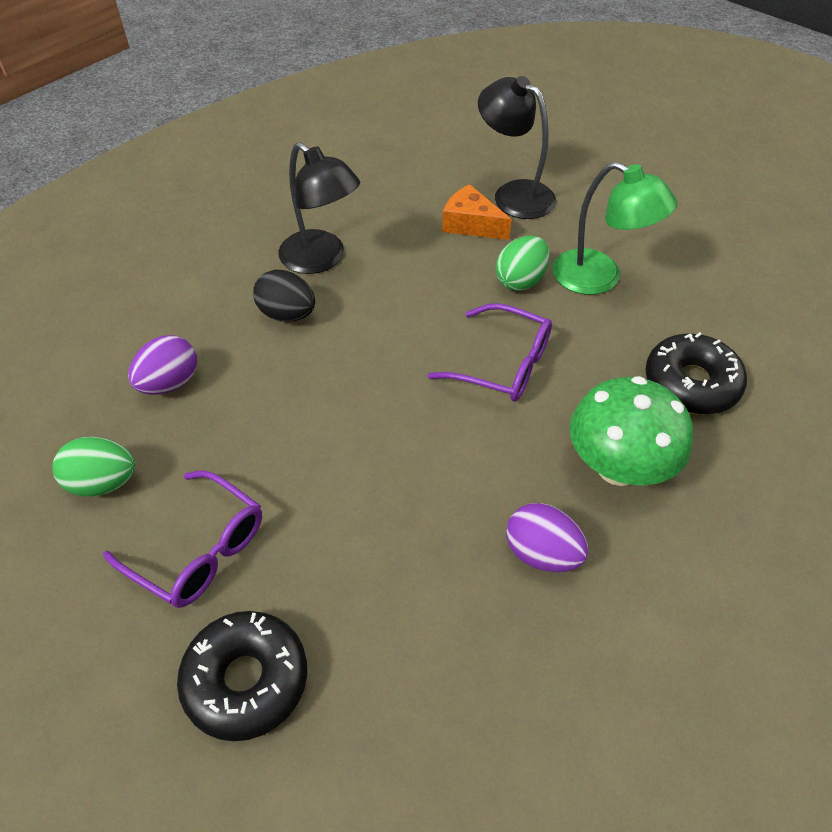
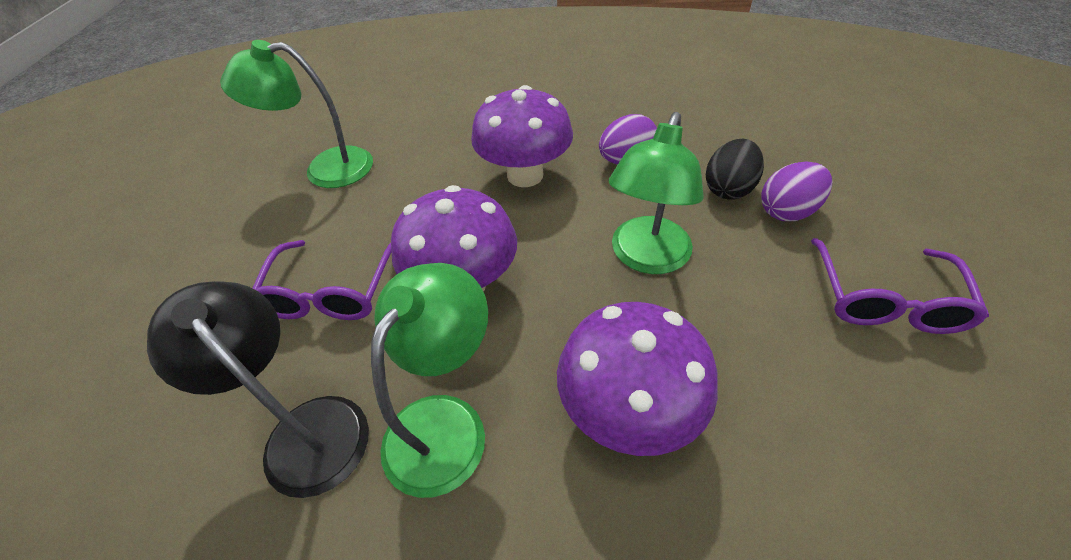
black donut: [177,611,307,741] [645,332,747,415] = 2 -> none = 0
black lamp: [278,142,360,274] [478,76,556,219] = 2 -> [147,281,369,498] = 1
green egg: [52,437,135,496] [496,235,550,291] = 2 -> none = 0
green lamp: [552,162,677,295] = 1 -> [220,40,373,188] [371,263,488,498] [609,112,704,274] = 3
green mushroom: [570,376,693,486] = 1 -> none = 0
orange cheese: [442,184,512,240] = 1 -> none = 0
purple mushroom: none = 0 -> [391,185,517,292] [471,85,573,187] [557,302,718,456] = 3

